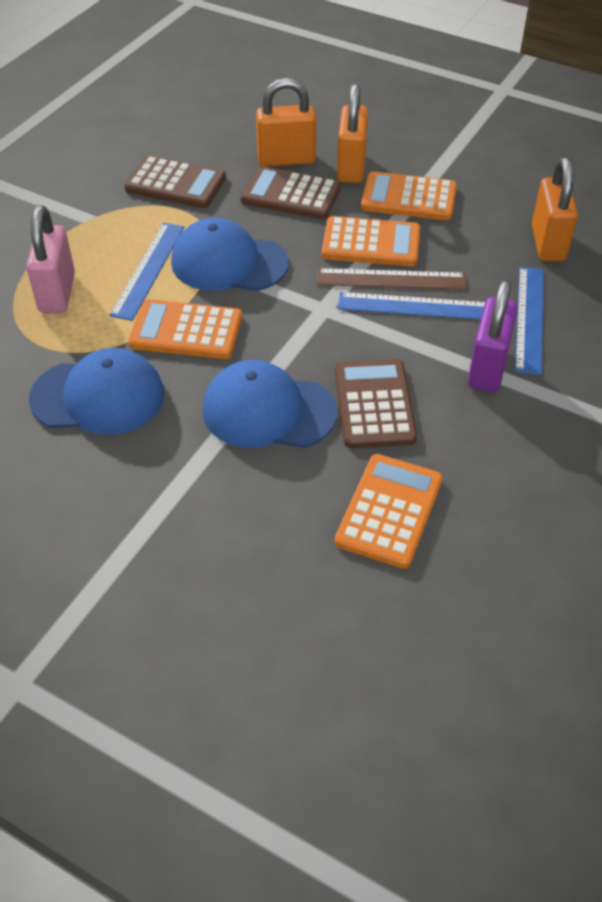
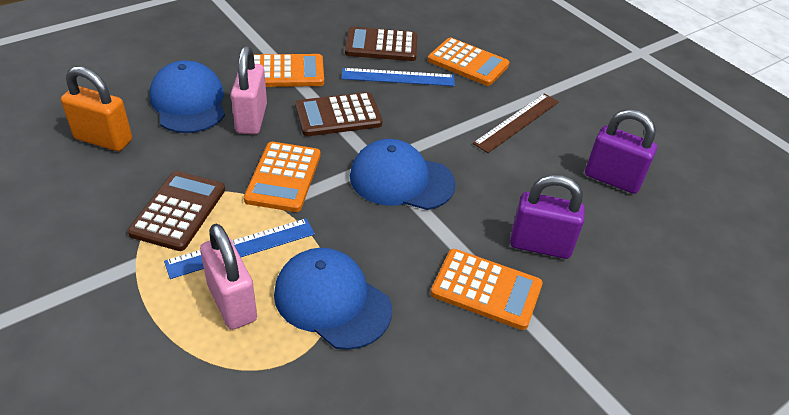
blue ruler: [109,223,184,321] [338,292,485,320] [515,267,544,375] = 3 -> [164,218,315,279] [341,68,455,86] = 2
orange padlock: [256,78,316,167] [337,84,368,183] [532,157,578,261] = 3 -> [61,66,132,151] = 1
pink padlock: [26,205,75,313] = 1 -> [200,224,257,330] [231,46,267,135] = 2
purple padlock: [468,279,518,392] = 1 -> [510,175,585,259] [585,109,657,194] = 2

